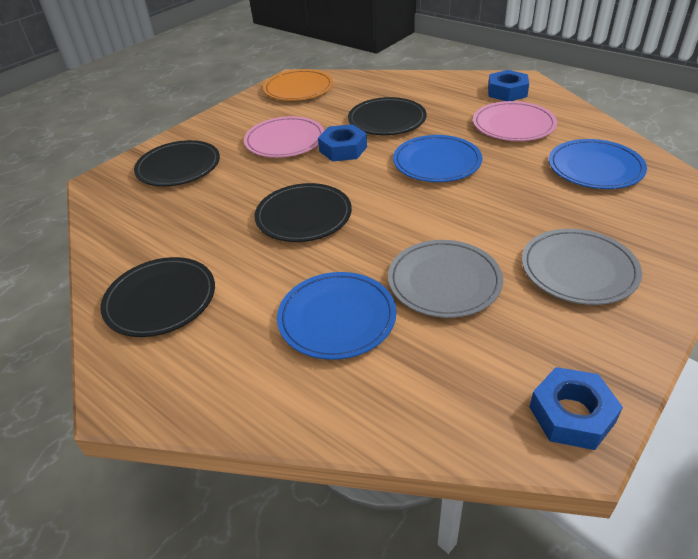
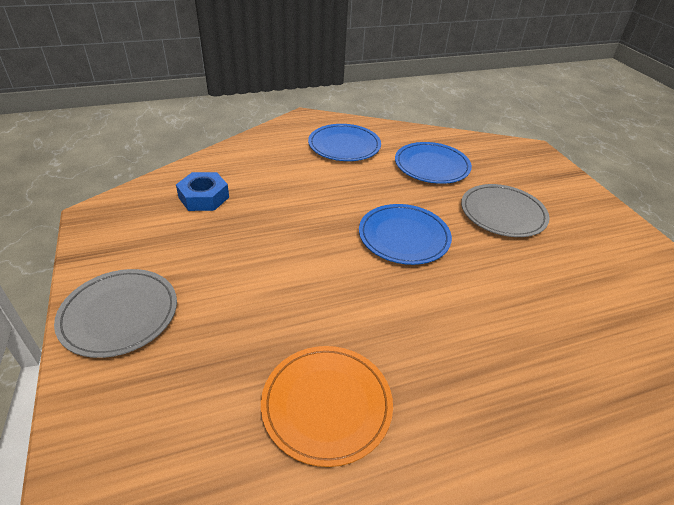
black plate: [100,257,215,337] [134,140,220,186] [255,183,352,242] [348,97,427,135] = 4 -> none = 0
blue nut: [318,124,367,161] [488,70,529,101] [529,367,623,450] = 3 -> [176,172,229,211] = 1
pink plate: [244,116,324,158] [473,101,557,141] = 2 -> none = 0

